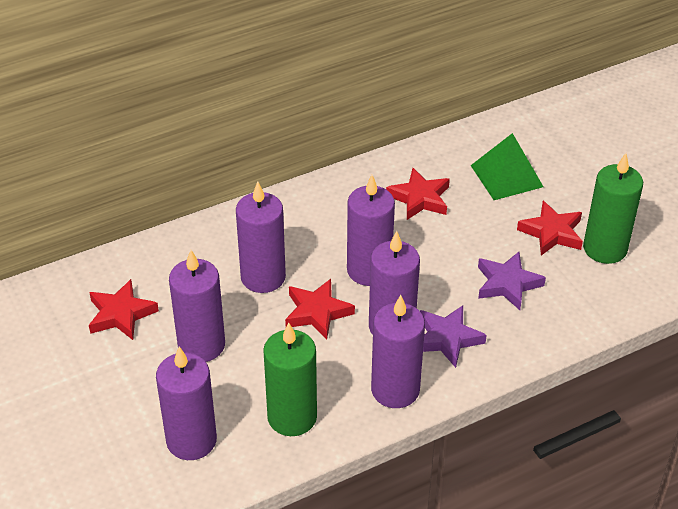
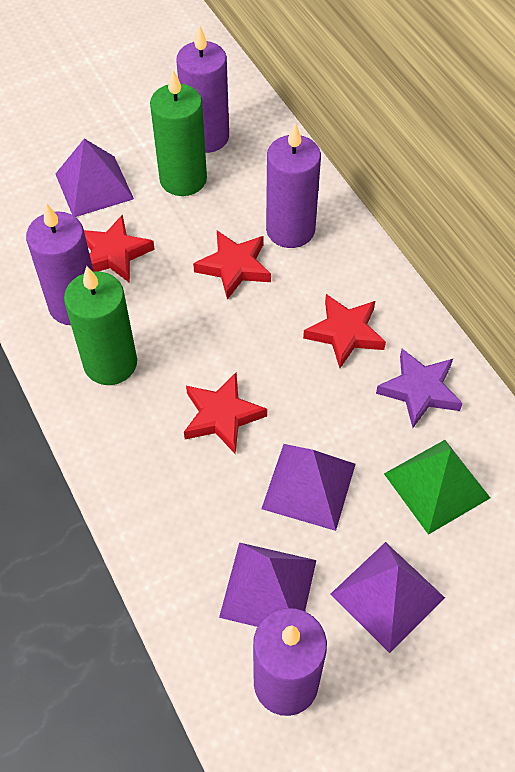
purple candle: [156,347,217,460] [169,250,225,362] [236,181,286,293] [347,175,395,286] [369,231,420,335] [371,295,425,408] = 6 -> [26,203,93,325] [176,25,229,153] [253,608,327,716] [266,122,321,248] = 4
purple pyramid: none = 0 -> [56,139,134,217] [219,543,316,627] [261,444,356,531] [331,542,445,653] = 4
purple star: [420,306,487,368] [478,252,546,310] = 2 -> [376,349,463,428] = 1

